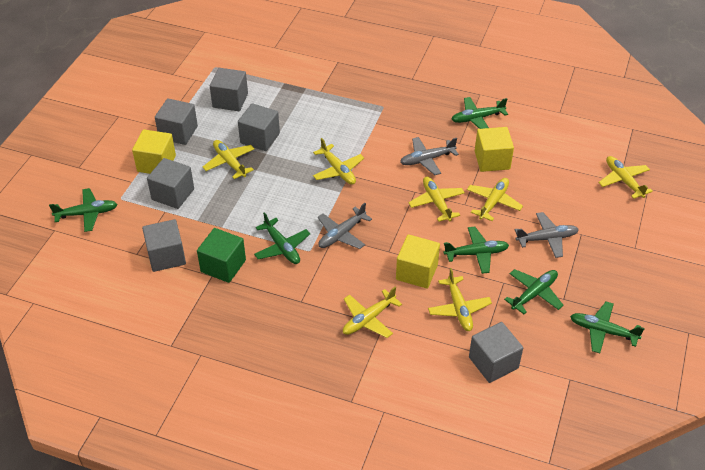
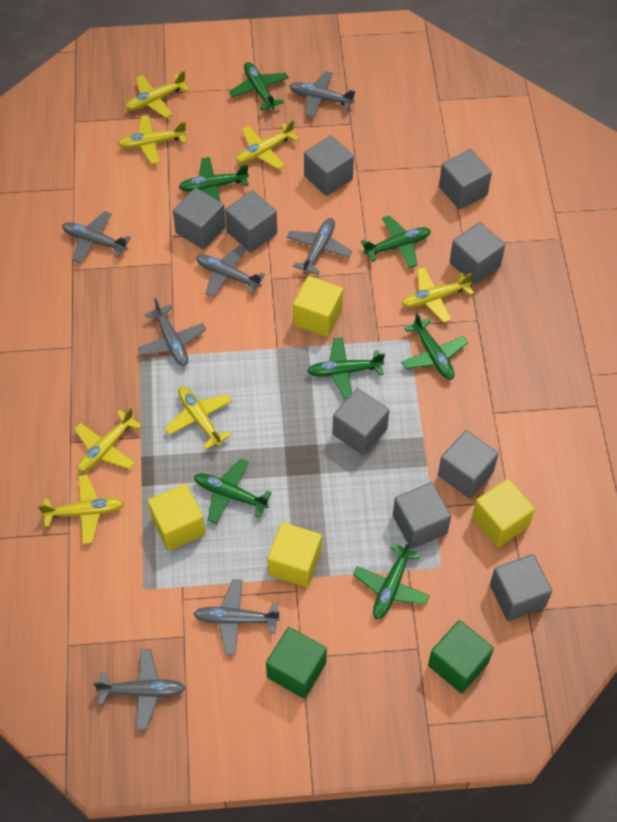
green cube: [197,228,246,283] = 1 -> [266,627,327,698] [428,620,494,693] = 2
green plane: [49,188,118,232] [254,212,310,264] [444,226,509,274] [451,97,508,129] [504,269,564,314] [570,301,645,353] = 6 -> [178,157,249,202] [194,459,272,524] [229,62,289,111] [307,337,385,399] [353,539,430,620] [361,215,431,268] [401,312,468,380] = 7
grey cube: [142,219,186,272] [147,158,194,209] [155,98,198,145] [210,68,248,111] [238,103,280,151] [469,322,523,383] = 6 -> [173,188,226,249] [225,190,277,252] [304,135,354,196] [332,388,389,455] [393,482,451,549] [438,430,499,499] [439,149,492,210] [450,222,505,285] [490,554,552,621] = 9
grey plane: [318,203,372,249] [400,137,459,175] [515,212,579,258] = 3 -> [62,211,131,263] [93,650,185,730] [138,298,206,366] [194,579,280,655] [196,245,265,298] [287,218,352,275] [290,71,356,118] = 7
yellow cube: [132,129,176,174] [396,234,440,289] [475,127,514,172] = 3 -> [148,484,206,551] [267,522,322,588] [293,276,343,337] [472,479,535,548] = 4

